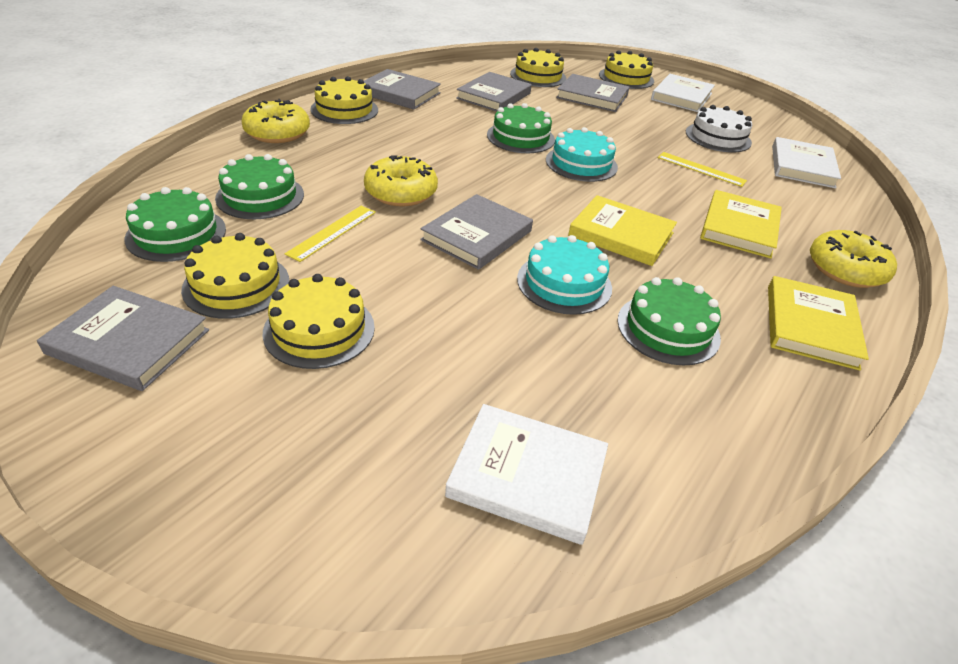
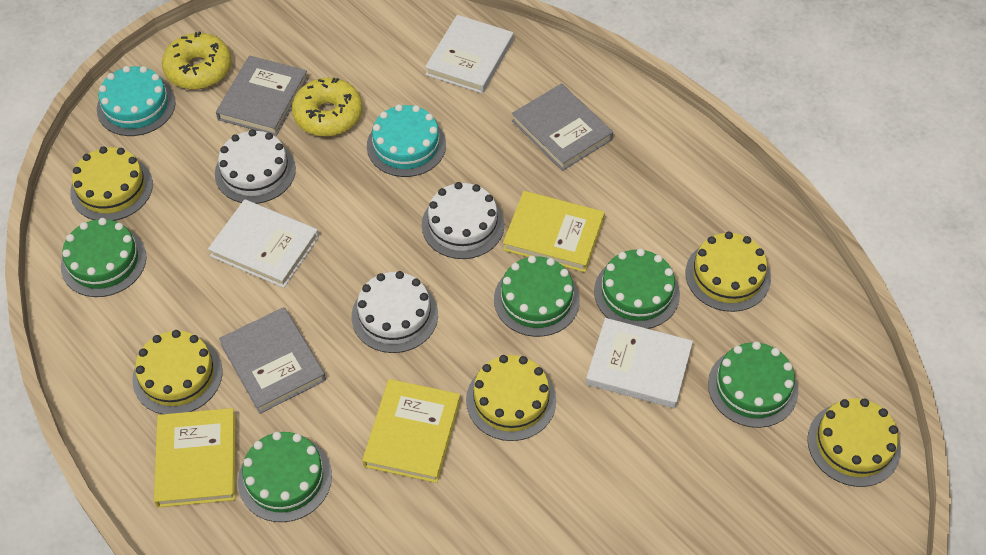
green cake: [124,187,226,262] [215,154,304,219] [487,103,555,153] [617,277,721,365] = 4 -> [61,218,146,297] [238,432,332,522] [494,256,580,337] [594,248,680,329] [708,341,798,428] = 5
grey book: [37,286,209,391] [364,69,441,110] [420,194,533,270] [456,72,532,112] [556,74,629,112] = 5 -> [216,56,308,136] [219,307,326,414] [512,84,613,171] = 3
white cake: [686,105,752,153] = 1 -> [215,129,296,204] [352,271,438,353] [422,182,504,259] = 3
yellow donut: [241,99,310,143] [364,156,438,206] [810,230,897,288] = 3 -> [162,32,232,89] [292,78,363,137] = 2
yellow ruler: [285,206,376,262] [658,152,747,187] = 2 -> none = 0

